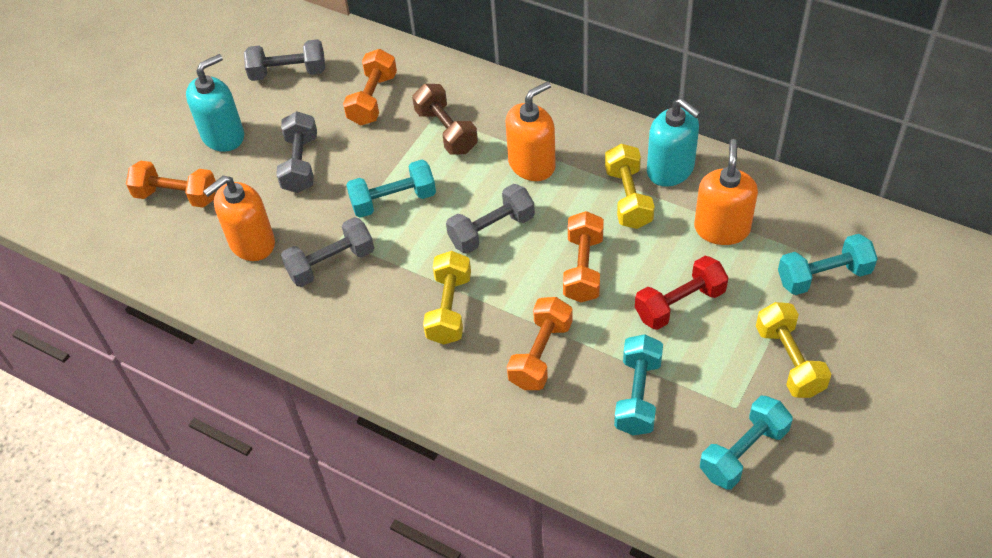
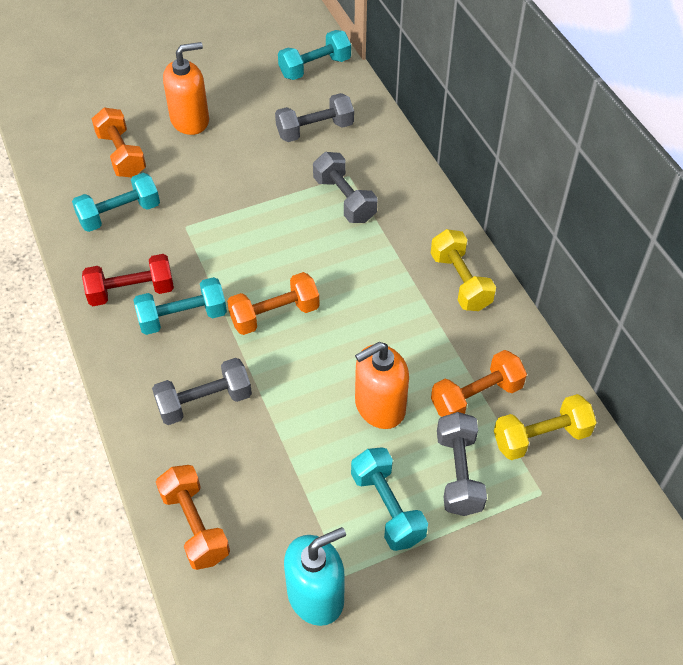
brown dumbbell: [412,84,478,155] = 1 -> none = 0
orange soap dispenser: [203,176,275,261] [506,81,556,181] [694,139,758,245] = 3 -> [163,42,209,135] [355,342,409,429] = 2
turquoise soap dispenser: [186,54,244,152] [647,98,701,187] = 2 -> [284,527,346,626] = 1
yellow dumbbell: [423,251,471,345] [605,144,655,229] [756,302,831,398] = 3 -> [431,229,496,311] [494,394,597,460] = 2

